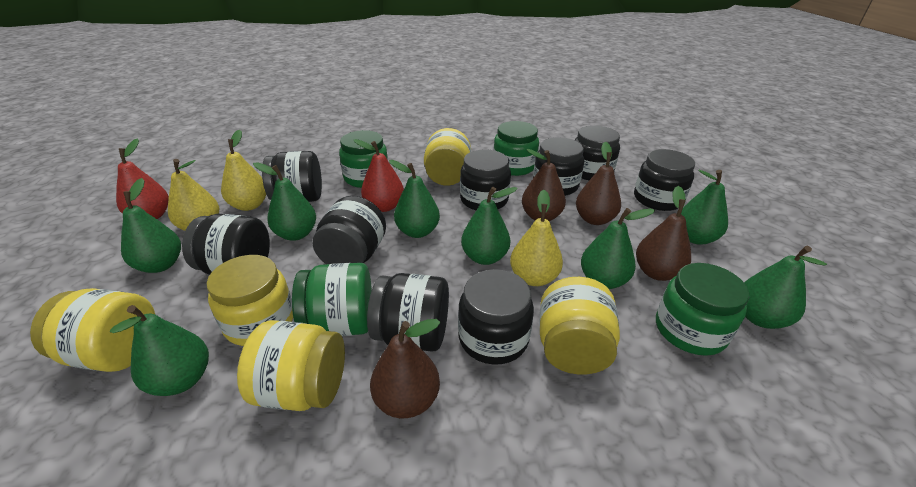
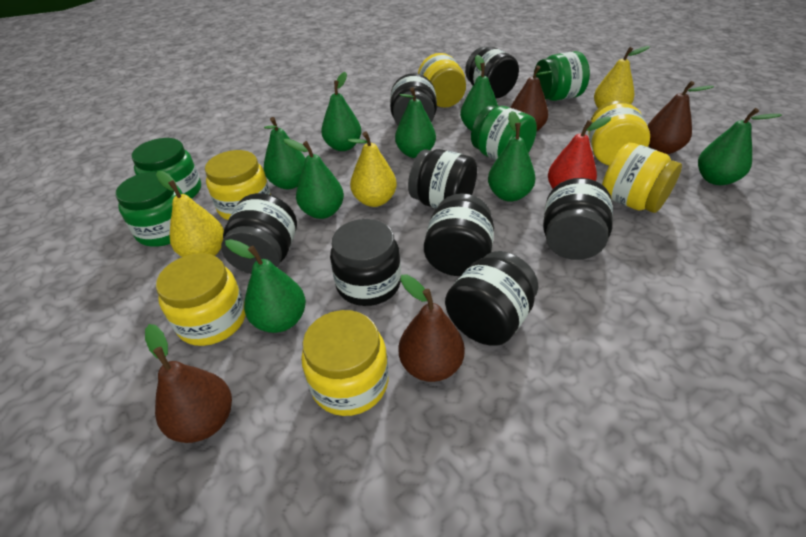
black jar: [182,214,270,275] [262,151,322,202] [312,196,386,264] [367,273,449,352] [458,269,534,365] [460,149,511,210] [533,137,584,196] [575,125,620,180] [634,149,695,211] = 9 -> [221,193,297,274] [330,219,401,306] [390,73,437,125] [408,149,477,209] [424,193,494,276] [445,251,539,346] [465,47,519,98] [543,178,613,260] = 8
red pear: [116,138,169,219] [354,139,404,212] = 2 -> [548,117,611,189] = 1
yellow jar: [30,288,155,372] [207,255,293,346] [237,320,345,411] [424,128,471,186] [539,277,620,375] = 5 -> [156,253,246,346] [205,150,271,220] [301,310,389,416] [418,53,466,108] [589,101,650,166] [602,143,682,213] = 6

